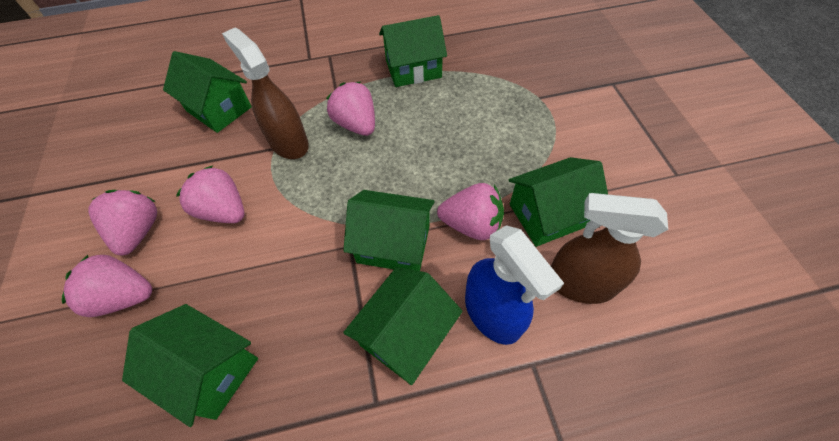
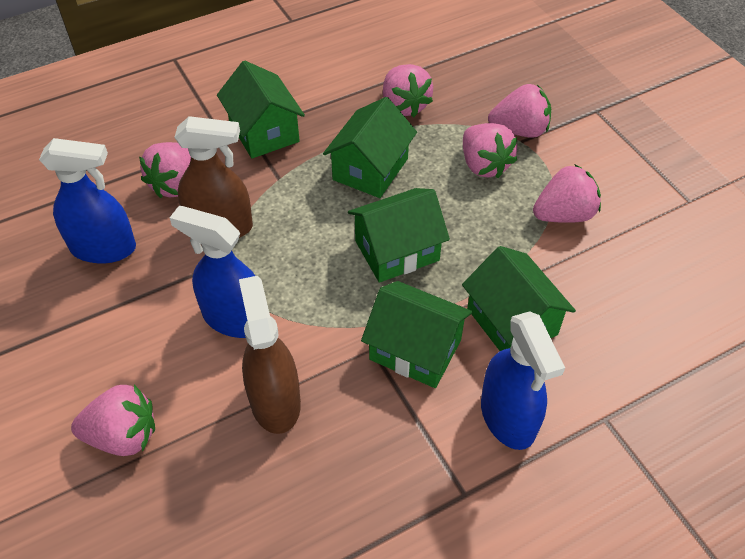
blue spray bottle: [465,225,564,345] = 1 -> [39,138,136,264] [170,206,255,338] [481,311,565,450] = 3
green house: [122,304,258,427] [163,51,252,133] [343,190,435,271] [343,267,463,385] [379,15,447,87] [509,157,608,247] = 6 -> [217,60,305,158] [323,97,417,198] [348,188,450,283] [361,281,472,388] [462,246,576,351] = 5
pink strawberry: [62,255,152,317] [88,190,157,255] [176,165,245,223] [326,82,375,136] [437,183,504,240] = 5 -> [71,385,155,456] [139,142,191,198] [383,64,433,117] [463,123,517,178] [488,84,551,138] [533,164,601,223] = 6

